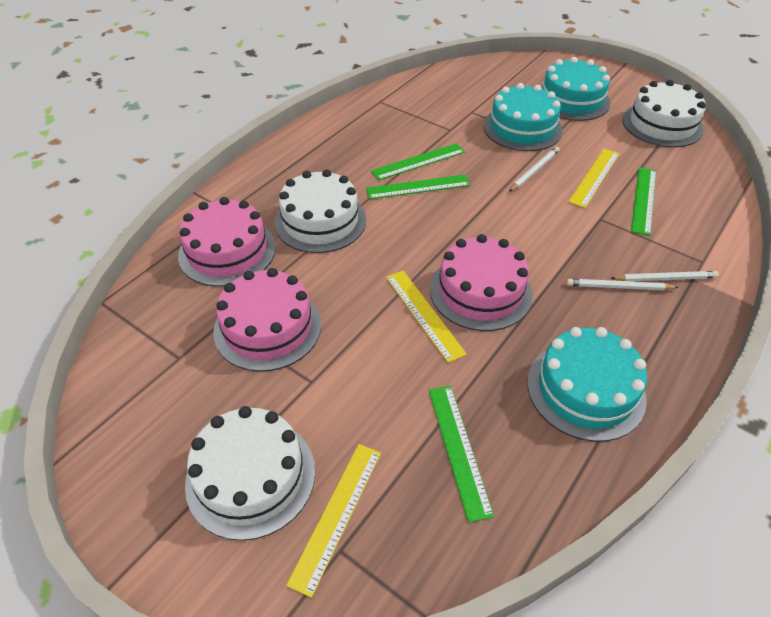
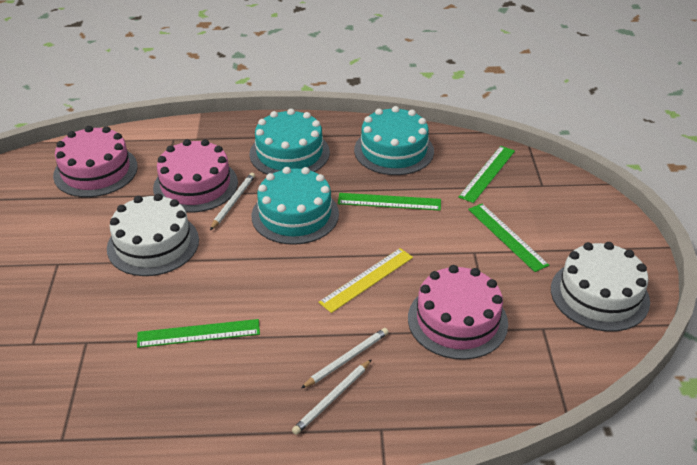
white cake: [185,406,315,541] [274,169,366,253] [622,80,706,147] = 3 -> [107,194,199,276] [551,242,650,332] = 2
yellow ruler: [286,444,381,598] [386,270,467,363] [568,149,619,208] = 3 -> [318,248,413,313] = 1

